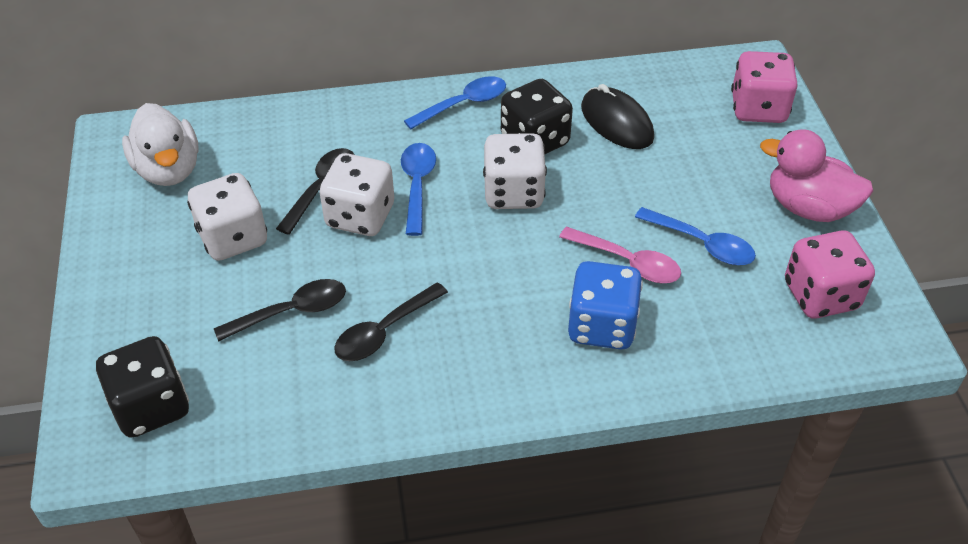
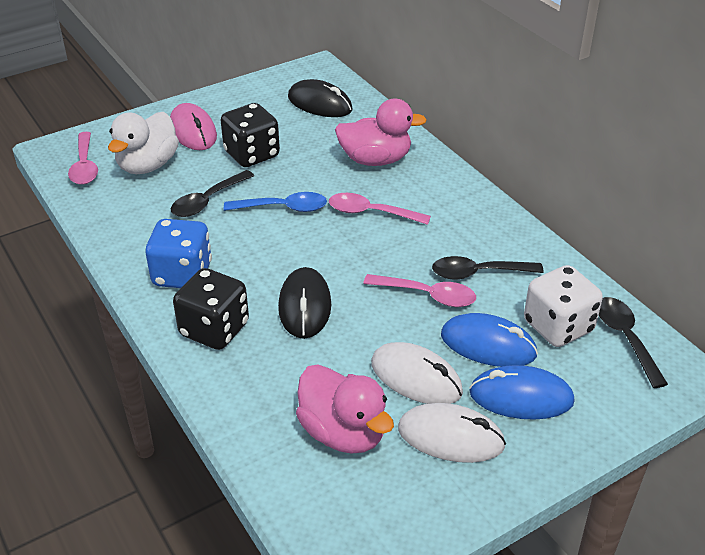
black mouse: [581,84,654,149] = 1 -> [278,267,331,339] [288,79,353,117] = 2
blue mouse: none = 0 -> [441,313,538,367] [469,365,575,420] = 2
blue spoon: [401,143,436,236] [404,76,506,129] [635,207,756,265] = 3 -> [224,192,327,212] = 1
pink dice: [731,51,798,123] [785,230,875,318] = 2 -> none = 0
pink duck: [760,129,873,222] = 1 -> [296,364,394,453] [335,98,427,166] = 2
pink mouse: none = 0 -> [170,103,217,150] = 1
pink spoon: [559,226,681,283] = 1 -> [68,132,98,185] [329,193,431,225] [363,274,476,307] = 3
white dice: [187,173,267,261] [319,153,394,236] [483,133,547,209] = 3 -> [524,265,603,347] = 1
white mouse: none = 0 -> [371,342,463,404] [398,403,506,463] = 2

